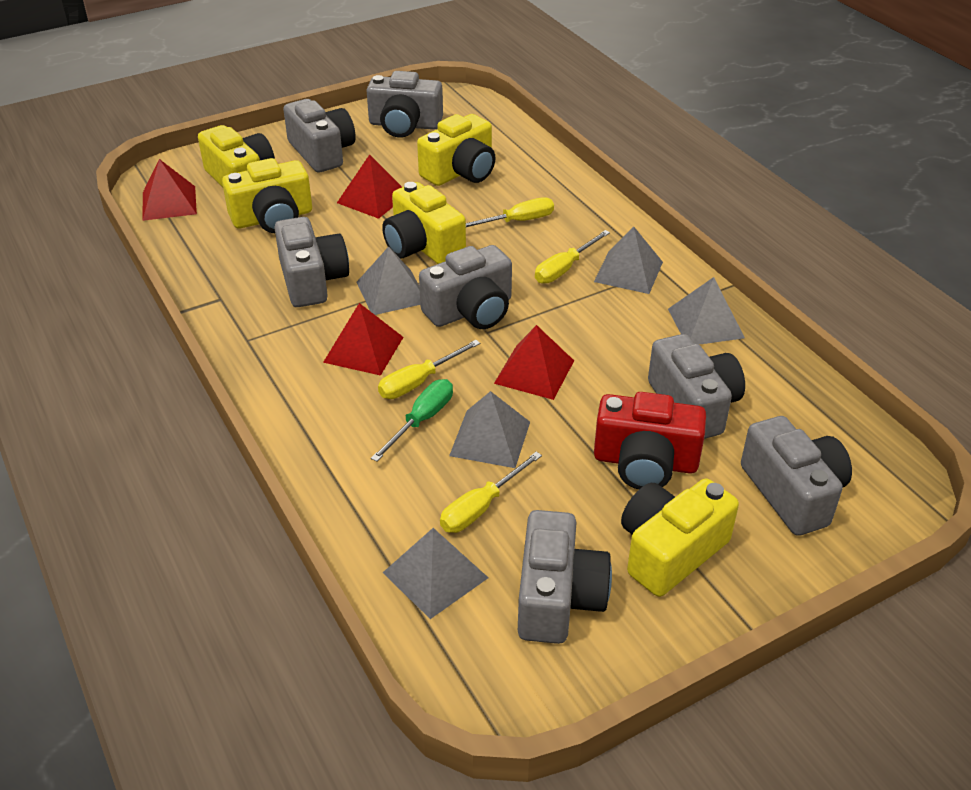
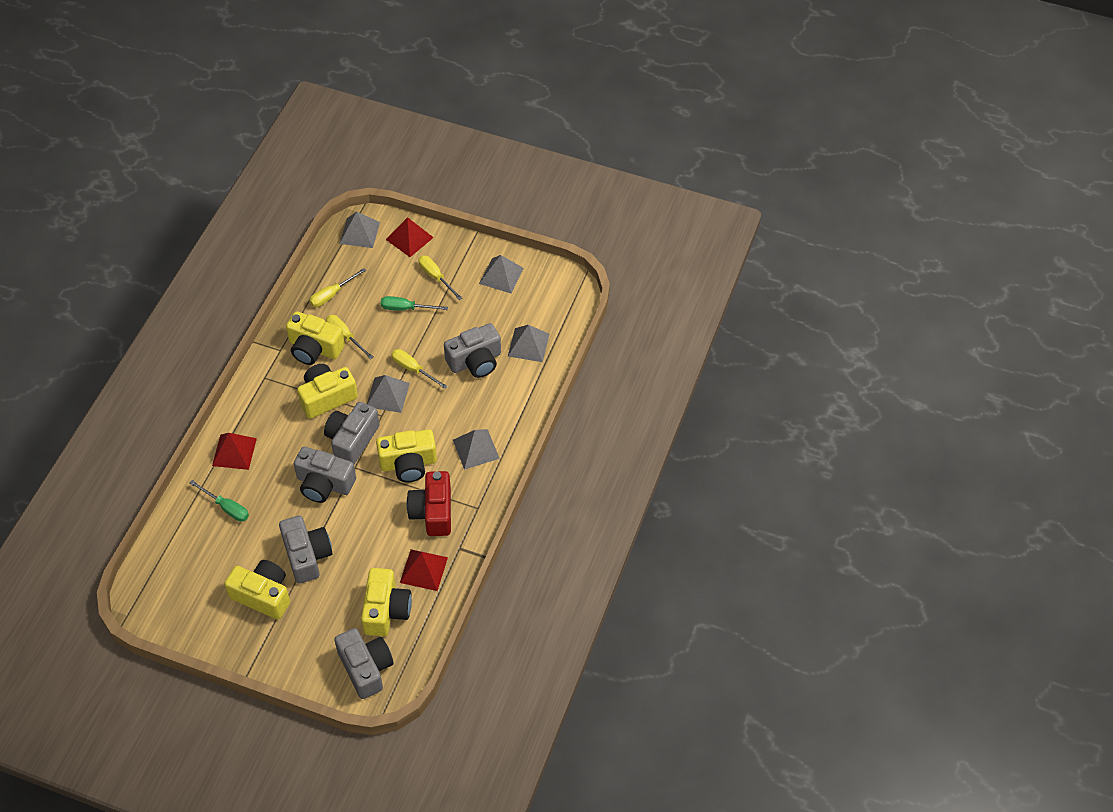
green screwdriver: [371,379,453,462] = 1 -> [190,480,249,522] [381,296,448,311] = 2
grey camera: [274,217,349,307] [283,99,356,173] [366,71,443,138] [419,245,512,329] [518,510,612,644] [648,334,745,439] [741,416,852,536] = 7 -> [279,516,333,584] [294,447,356,503] [324,402,380,464] [334,628,394,699] [444,323,501,378] = 5
red pyramid: [142,159,197,221] [323,303,404,376] [337,154,402,219] [494,325,574,400] = 4 -> [212,433,257,470] [386,217,434,257] [400,549,448,591] = 3

